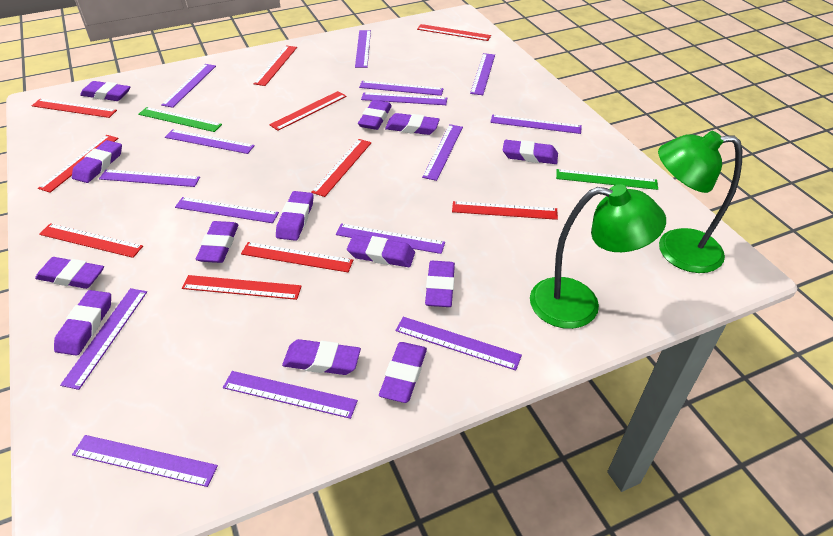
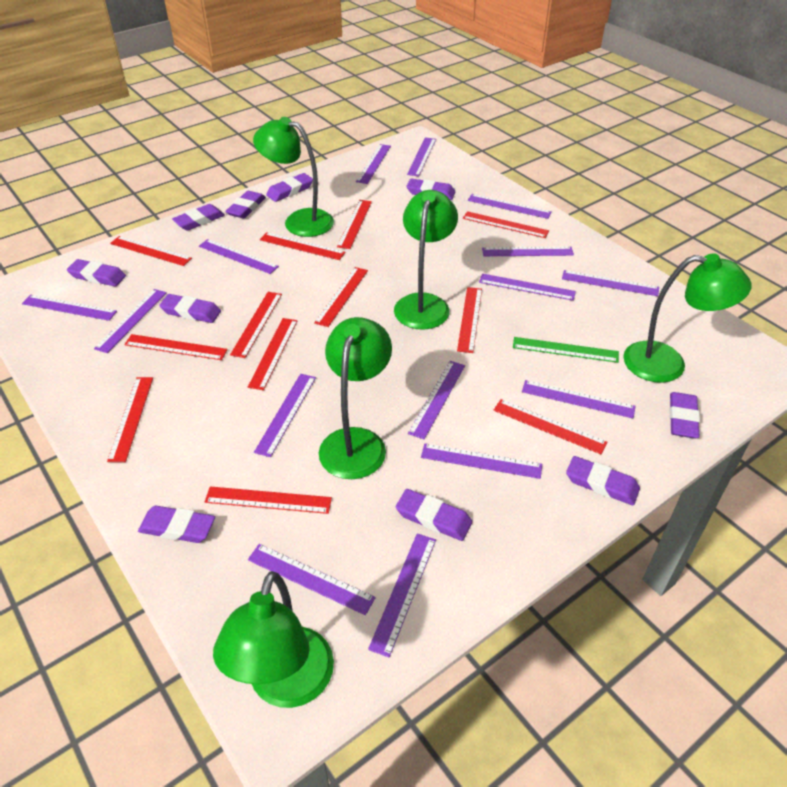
green lamp: [530,184,666,329] [658,131,742,273] = 2 -> [213,571,334,708] [253,117,334,237] [319,317,392,479] [394,190,458,330] [623,253,751,383] = 5
green ruler: [138,107,222,132] [556,169,658,190] = 2 -> [513,337,619,363] = 1
purple eraser: [35,257,104,289] [54,290,111,356] [72,140,122,183] [80,81,130,101] [196,221,239,263] [276,191,314,241] [282,339,361,375] [347,235,415,267] [358,100,392,130] [379,342,427,403] [385,113,440,135] [425,261,455,307] [503,140,558,164] = 13 -> [67,259,126,286] [138,506,215,543] [159,294,221,323] [172,204,225,231] [225,191,266,219] [266,173,313,202] [396,489,472,541] [406,178,455,200] [566,456,640,505] [669,392,700,439] = 10
red ruler: [32,99,117,118] [38,135,118,193] [39,223,143,258] [182,275,302,300] [241,242,353,272] [253,45,297,86] [269,91,347,131] [311,139,372,197] [417,24,491,41] [452,201,558,220] = 10 -> [107,377,153,462] [110,236,192,266] [124,334,228,360] [205,486,332,514] [230,292,282,358] [248,318,297,390] [260,232,345,260] [314,267,368,327] [337,200,372,249] [457,287,482,353] [463,211,549,238] [494,399,608,454] = 12

